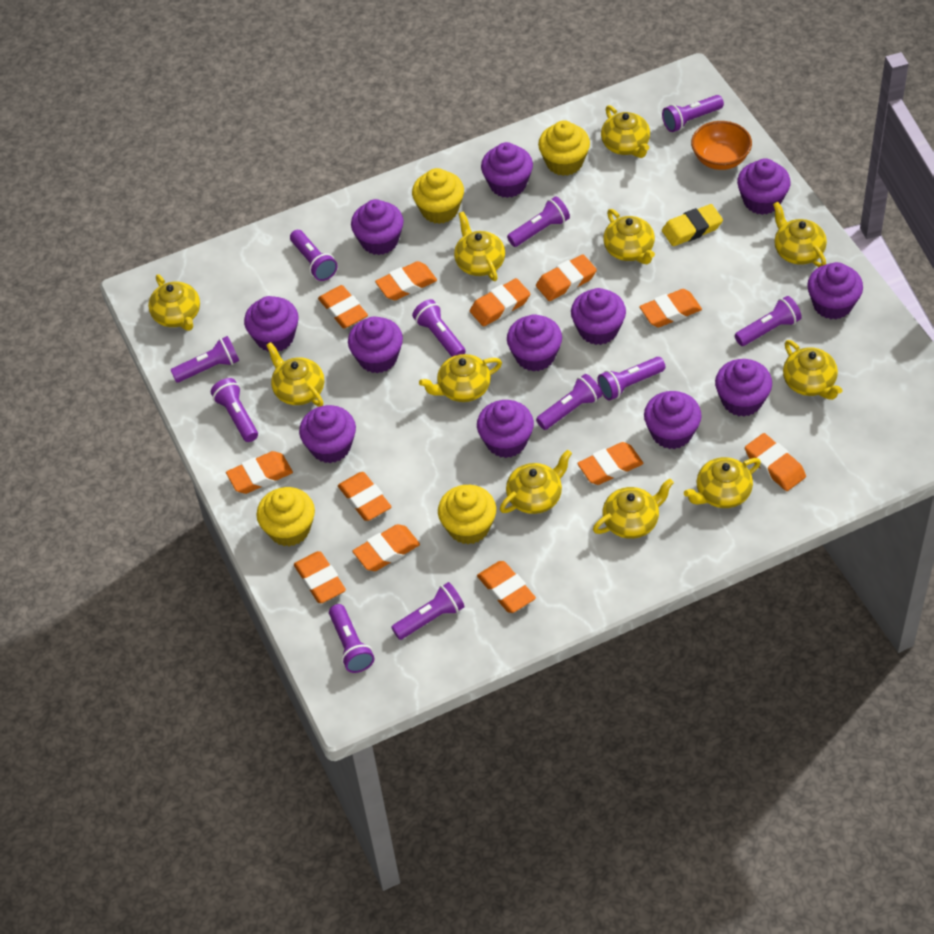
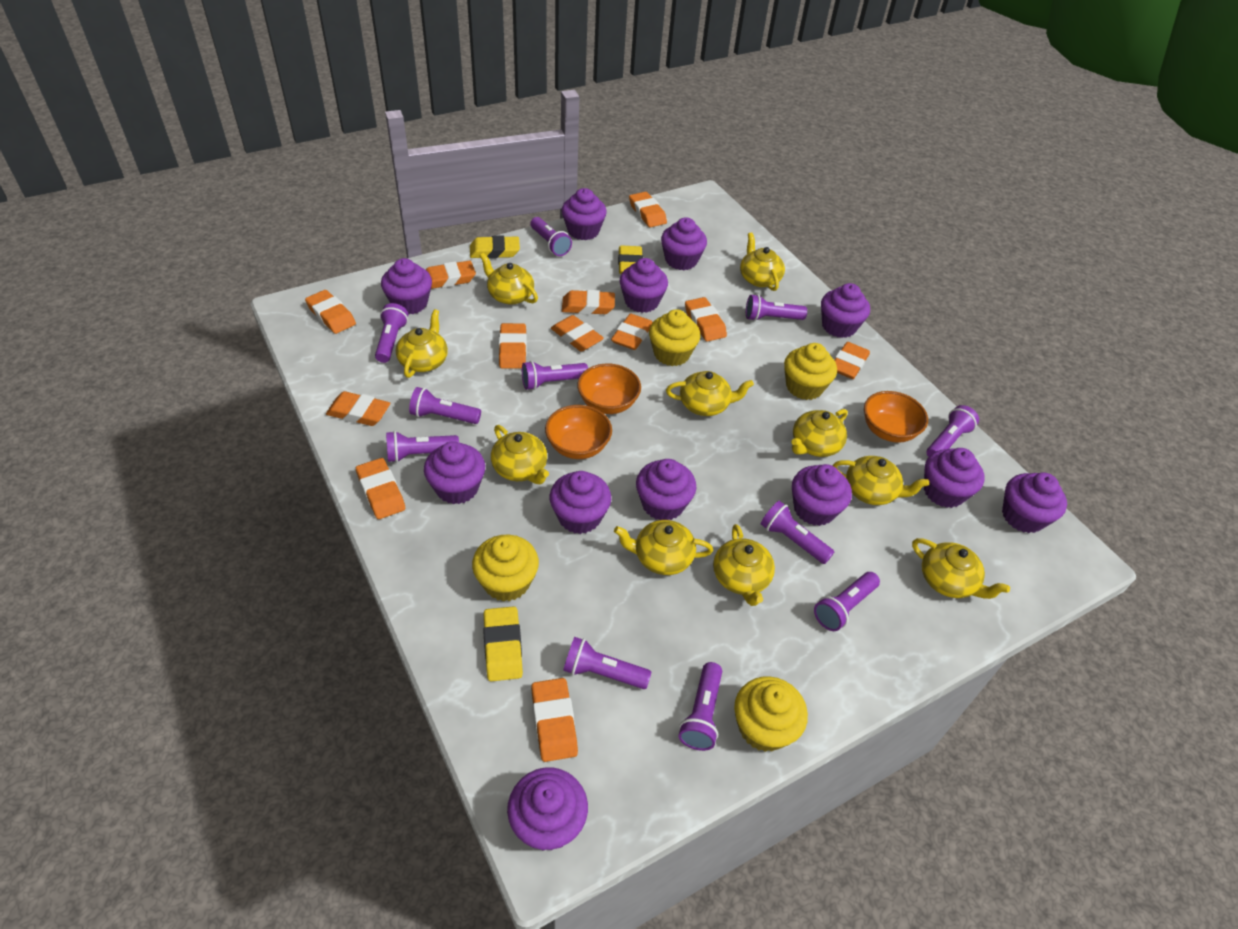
orange bowl: [691,121,752,170] = 1 -> [545,405,612,459] [577,363,641,414] [864,391,928,443] = 3
yellow eraser: [662,204,723,246] = 1 -> [470,235,520,259] [483,606,523,681] [618,245,643,274] = 3
yellow teapot: [148,274,200,331] [266,342,324,407] [419,354,502,402] [454,212,505,281] [500,450,572,514] [593,478,674,539] [601,105,650,158] [603,209,655,264] [684,457,761,508] [773,202,827,267] [783,340,842,400] = 11 -> [396,309,448,378] [480,253,538,305] [491,425,549,484] [614,520,713,575] [666,371,754,416] [713,524,775,606] [740,232,785,291] [791,409,848,457] [833,456,929,505] [912,538,1010,599] = 10

